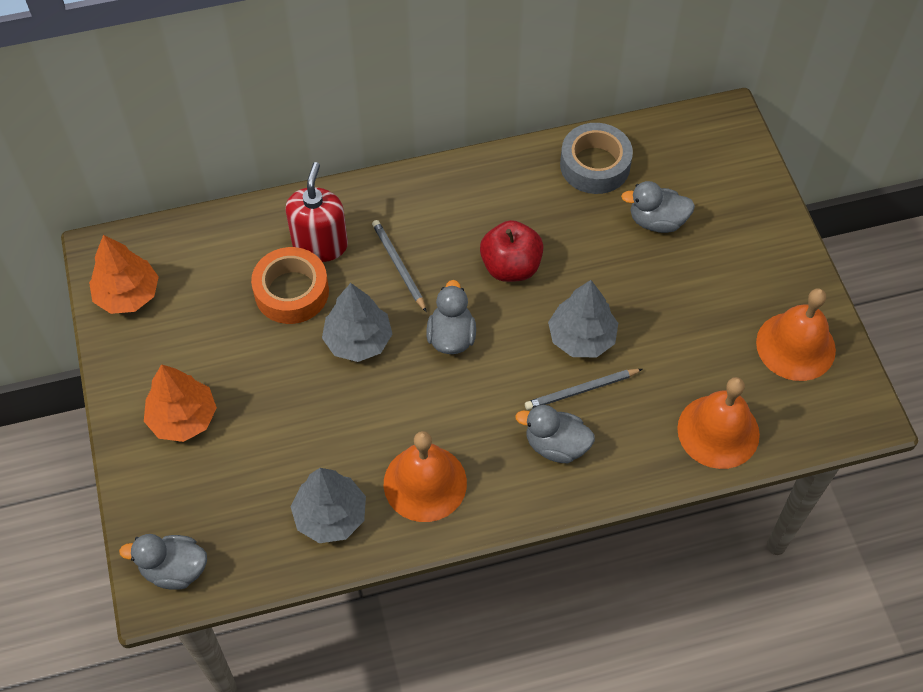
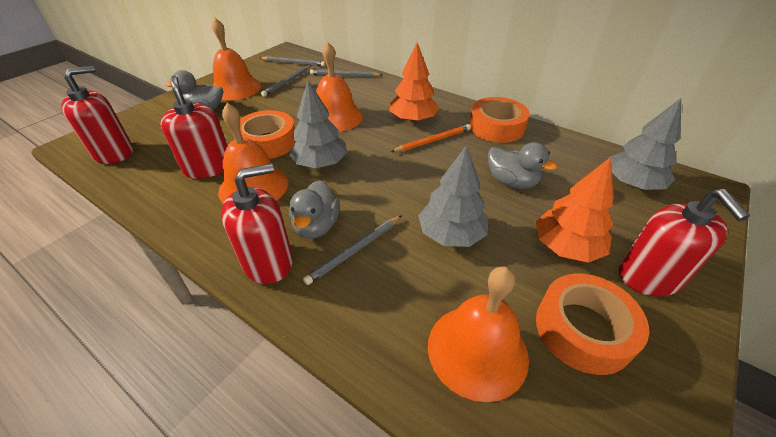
grey duck: [119,534,207,590] [426,280,476,354] [515,405,595,463] [621,181,695,233] = 4 -> [165,70,223,110] [289,180,340,239] [488,142,557,189] = 3
grey pencil: [372,220,426,312] [525,369,643,410] = 2 -> [260,56,325,66] [261,65,311,97] [303,215,402,285] [310,70,382,77] = 4
grey tape: [560,123,633,194] = 1 -> none = 0
orange bell: [384,431,467,522] [677,377,760,469] [756,288,836,381] = 3 -> [212,18,261,101] [218,103,288,204] [316,42,363,132] [428,266,529,402] = 4
orange pencil: none = 0 -> [391,124,471,152] = 1
orange tape: [251,247,329,324] = 1 -> [240,110,296,159] [469,97,530,143] [536,273,649,375] = 3
red apple: [480,220,543,282] = 1 -> none = 0
red soap dispenser: [285,162,348,262] = 1 -> [61,66,133,164] [160,75,227,179] [221,164,293,284] [619,189,750,297] = 4

